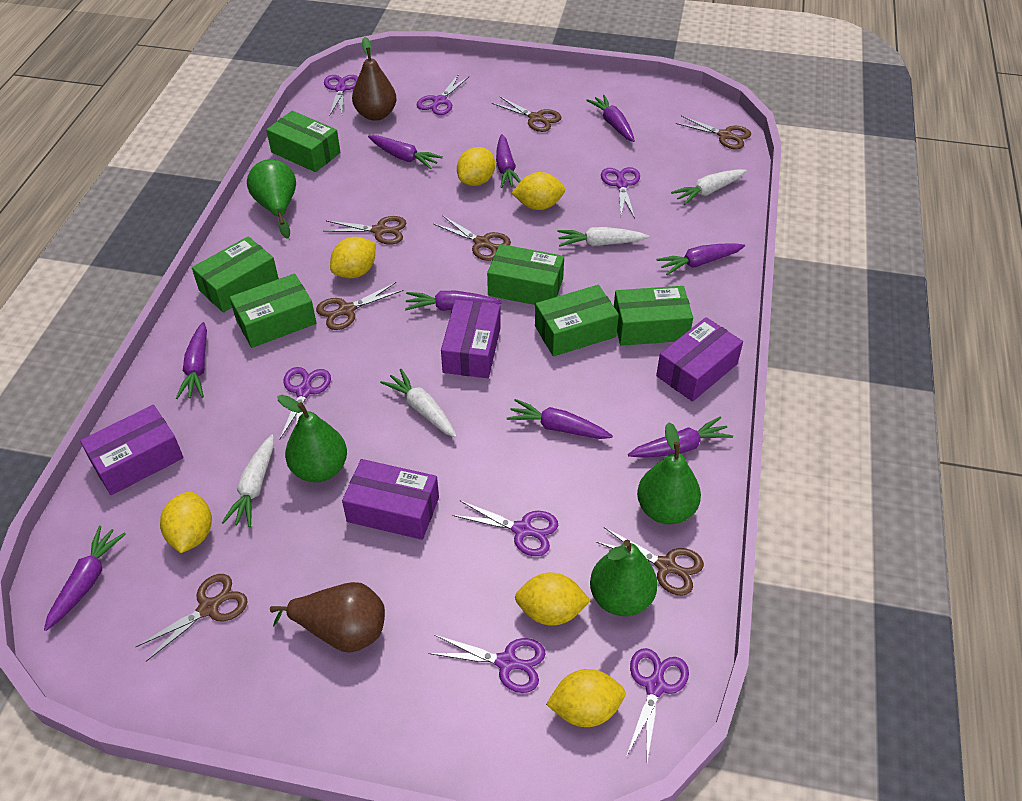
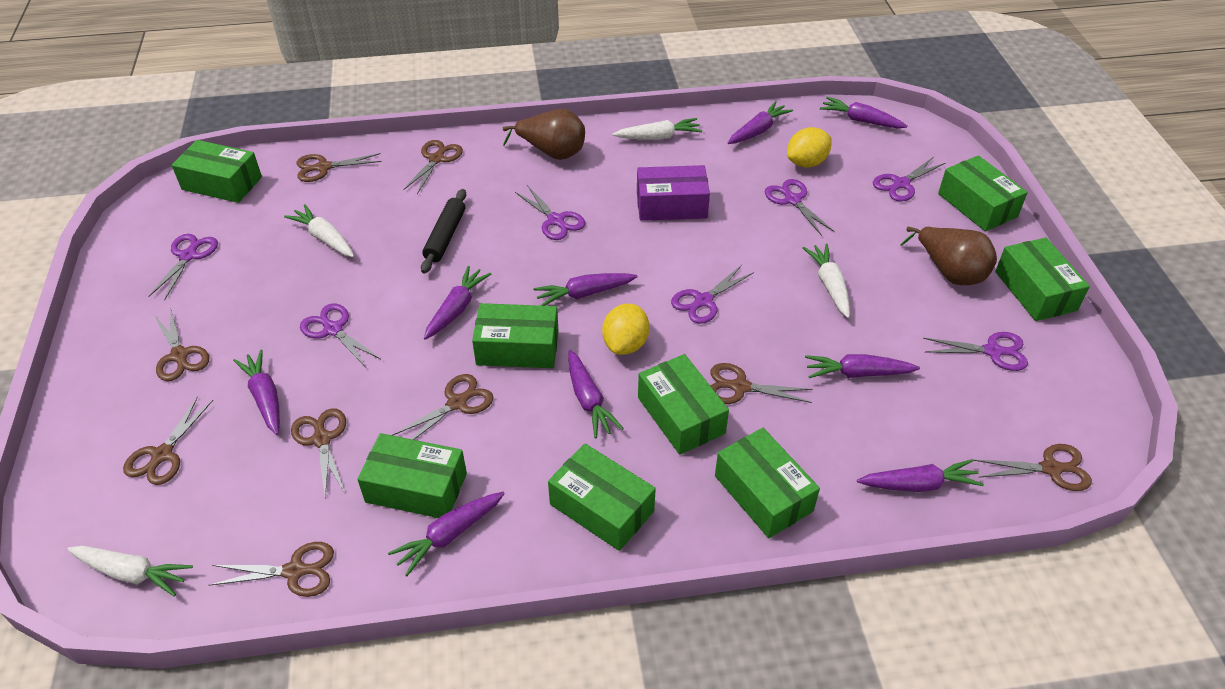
black rolling pin: none = 0 -> [421,189,466,273] = 1
brown scissors: [136,574,248,662] [316,282,403,330] [323,216,406,245] [434,215,511,261] [492,96,561,132] [596,527,704,596] [676,116,751,149] = 7 -> [123,396,213,485] [154,307,209,381] [209,542,334,597] [291,408,346,497] [296,153,382,182] [392,374,493,440] [403,140,463,194] [710,363,813,404] [974,444,1092,491] = 9
green box: [192,236,279,312] [230,274,316,348] [266,111,340,172] [487,244,564,305] [535,285,619,356] [614,286,693,346] = 6 -> [172,140,262,203] [357,433,467,518] [472,303,558,368] [548,443,656,551] [638,354,729,455] [715,428,820,538] [938,155,1028,231] [995,238,1090,321] = 8
green pear: [247,159,296,239] [277,395,347,482] [590,540,658,616] [637,422,701,524] = 4 -> none = 0
purple box: [80,405,183,495] [342,459,439,540] [441,300,501,378] [656,317,743,402] = 4 -> [637,165,710,221] = 1
yellow lemon: [160,492,212,553] [330,237,375,278] [457,147,495,186] [512,172,565,210] [515,572,591,626] [546,669,625,727] = 6 -> [602,304,649,355] [787,127,832,168] = 2

